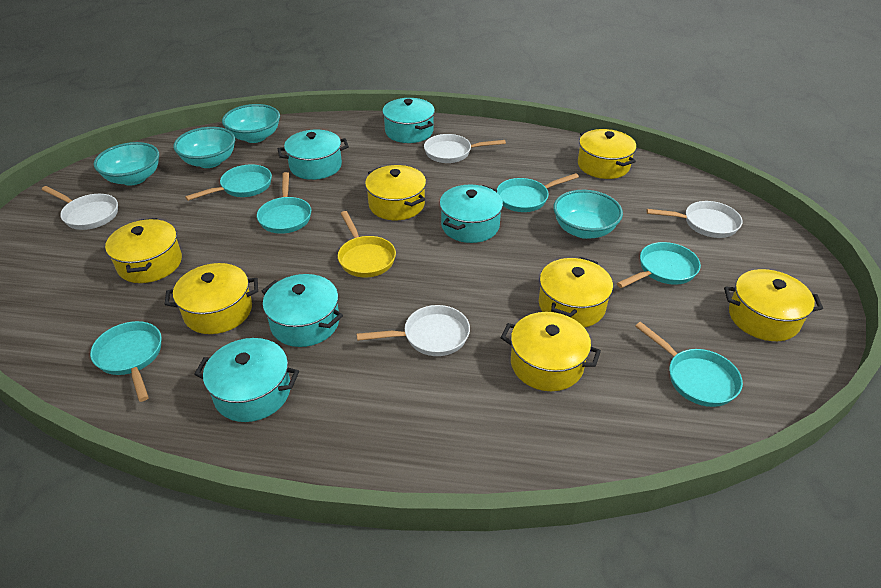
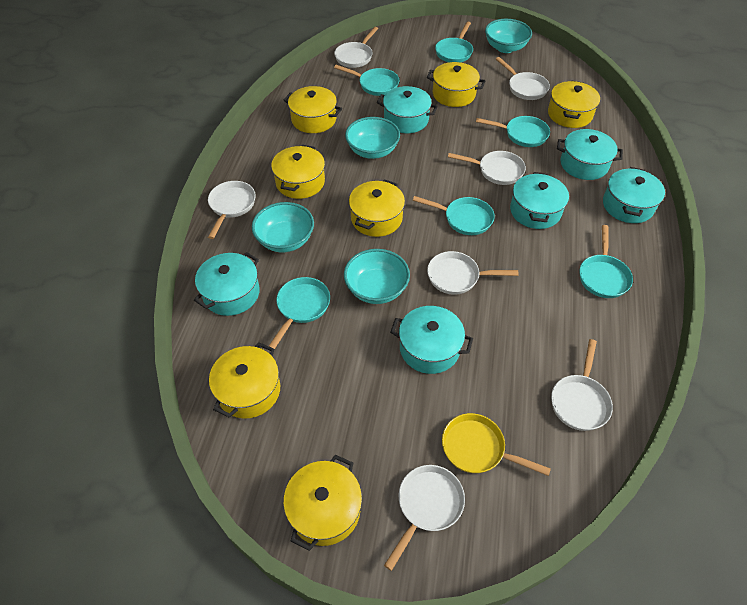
turquoise pot: [194,338,299,422] [261,274,343,347] [278,130,349,180] [382,98,435,143] [440,184,503,243] = 5 -> [194,252,260,316] [377,86,438,133] [390,306,473,374] [510,172,569,229] [557,129,623,180] [603,167,665,223] = 6
white pan: [42,186,118,230] [357,305,470,356] [424,134,506,163] [646,201,742,238] = 4 -> [208,181,256,239] [334,27,378,68] [384,465,465,571] [427,251,519,295] [448,151,526,185] [496,57,550,100] [551,339,613,431] = 7

